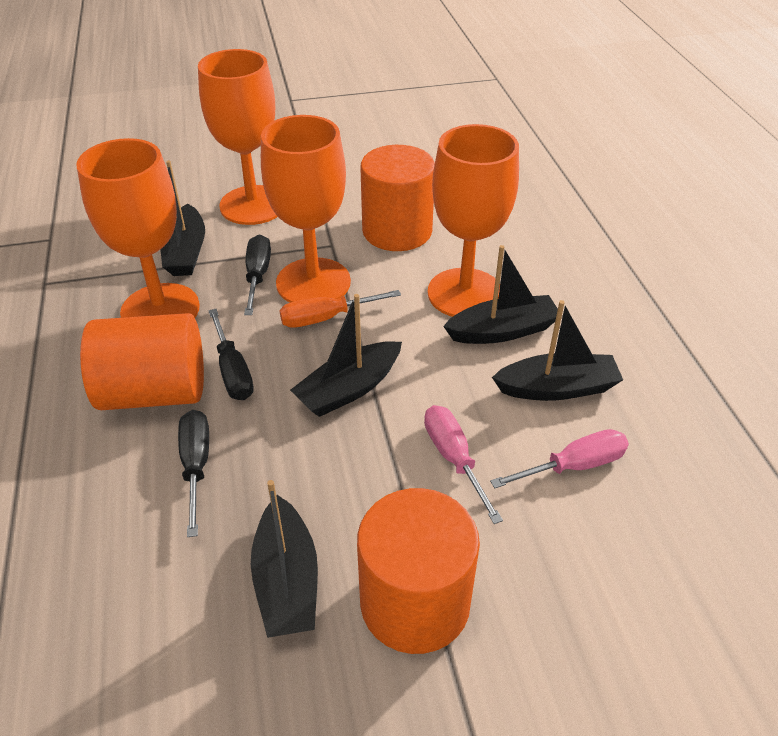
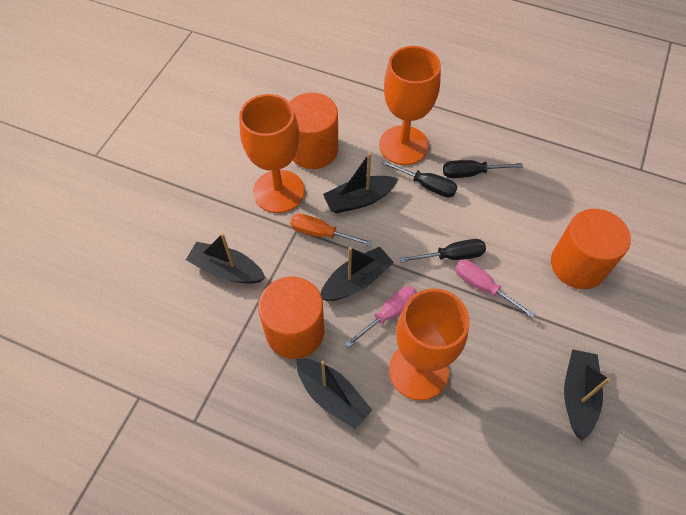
orange goblet: [76,138,200,318] [198,49,278,225] [261,115,351,303] [428,124,519,317] = 4 -> [239,94,305,213] [379,46,441,165] [389,288,469,400] = 3

